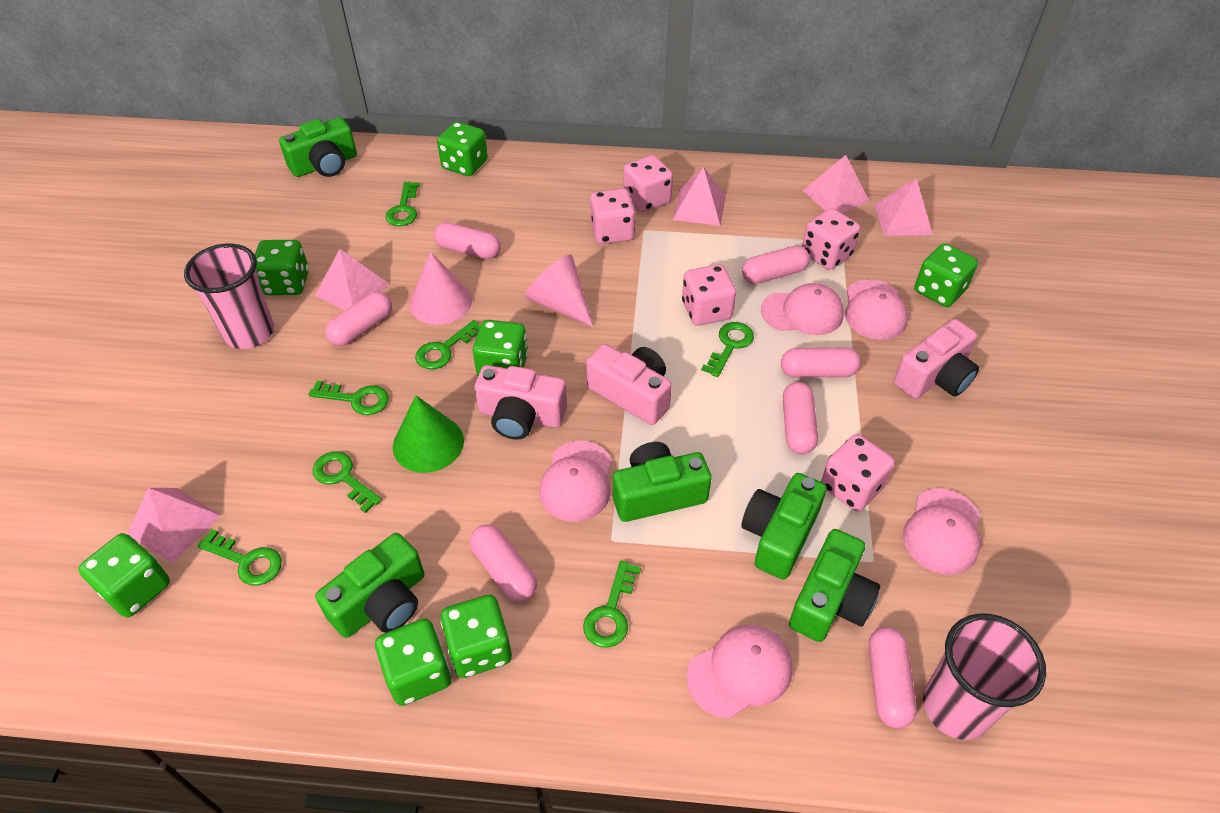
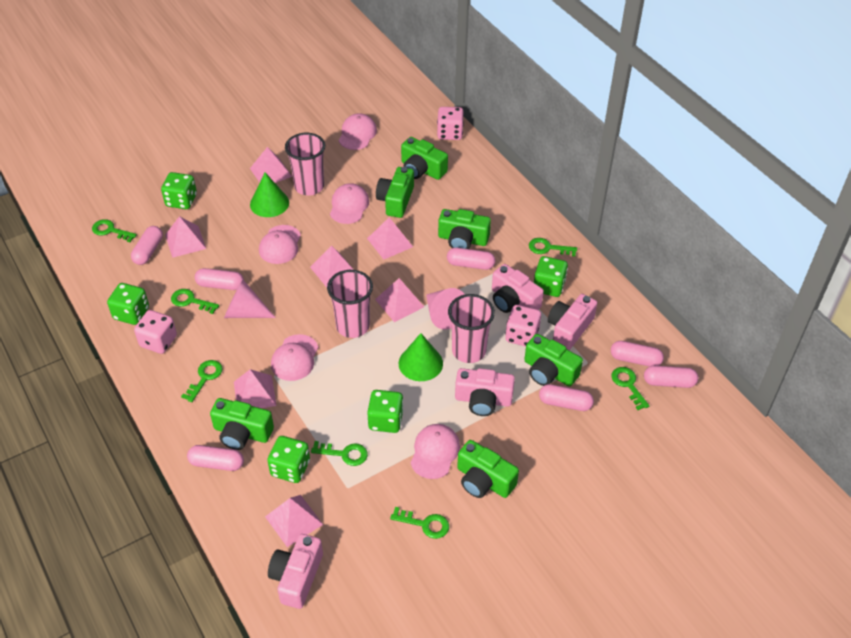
green camera: [279,117,357,177] [315,533,424,638] [613,442,712,522] [741,473,827,580] [789,529,880,642] = 5 -> [210,398,274,450] [376,167,414,218] [401,137,448,180] [438,209,491,249] [457,440,519,498] [524,334,583,386] = 6
green cone: [393,395,464,473] = 1 -> [250,172,289,217] [399,333,443,381] = 2
green dice: [78,533,170,617] [255,240,309,295] [375,618,451,706] [437,122,488,176] [441,595,512,678] [473,320,528,376] [914,243,978,307] = 7 -> [107,283,149,325] [161,172,197,209] [267,436,310,483] [367,390,404,433] [534,256,568,297] = 5
pink camera: [474,365,567,440] [586,344,672,425] [894,319,979,399] = 3 -> [268,534,323,609] [455,368,515,416] [492,264,544,313] [548,294,597,350] = 4
pink cup: [184,243,274,349] [923,613,1046,740] = 2 -> [285,133,325,196] [327,270,373,338] [448,294,495,363] = 3
pink dice: [590,189,636,244] [623,155,673,212] [682,264,736,326] [802,208,860,270] [821,434,895,511] = 5 -> [134,310,177,354] [437,107,464,140] [505,305,541,346] = 3
pink pyramid: [127,488,221,563] [315,249,389,310] [672,166,726,226] [803,155,870,213] [874,178,933,236] = 5 -> [165,216,206,258] [234,369,277,408] [250,147,292,183] [265,495,323,547] [310,245,354,287] [367,217,413,260] [375,278,424,322] = 7

